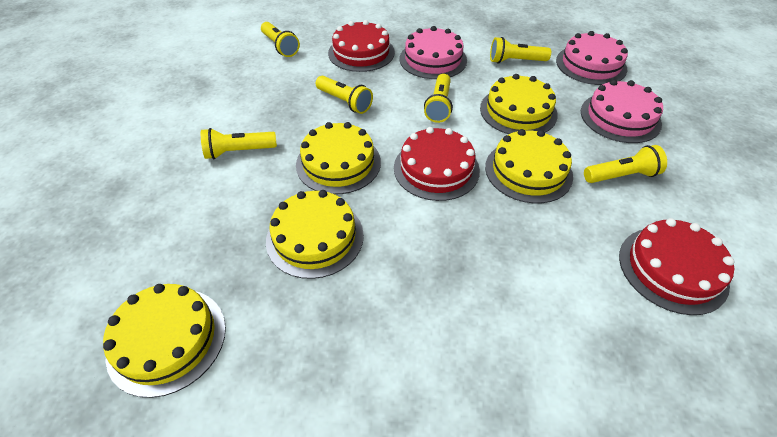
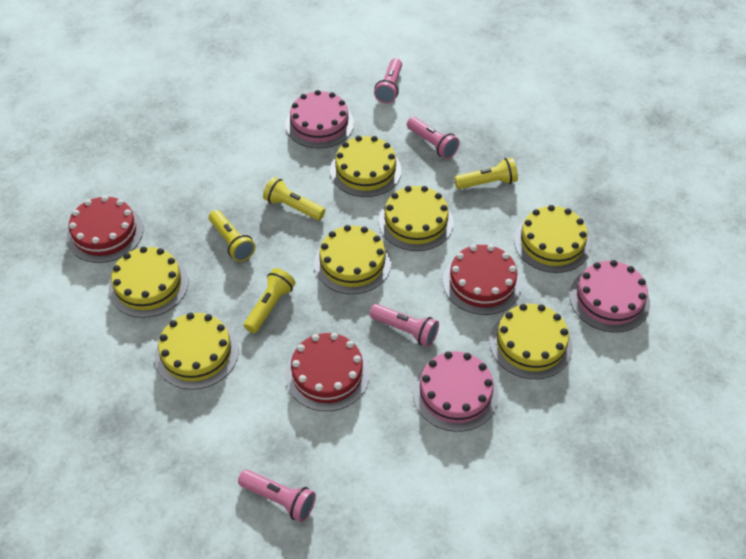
pink flashlight: none = 0 -> [238,469,316,522] [370,304,439,347] [374,58,402,104] [407,117,460,159] = 4
yellow cake: [103,284,226,398] [266,190,364,279] [296,122,381,194] [480,74,558,134] [485,129,573,203] = 5 -> [109,246,188,318] [155,313,238,390] [314,225,391,294] [330,136,402,197] [379,186,454,251] [490,304,573,379] [514,205,591,273] = 7
yellow flashlight: [201,128,277,159] [261,22,300,57] [316,76,373,114] [424,74,453,123] [490,37,551,63] [584,145,667,183] = 6 -> [209,210,256,262] [244,268,295,333] [263,177,325,220] [454,158,518,189] = 4

